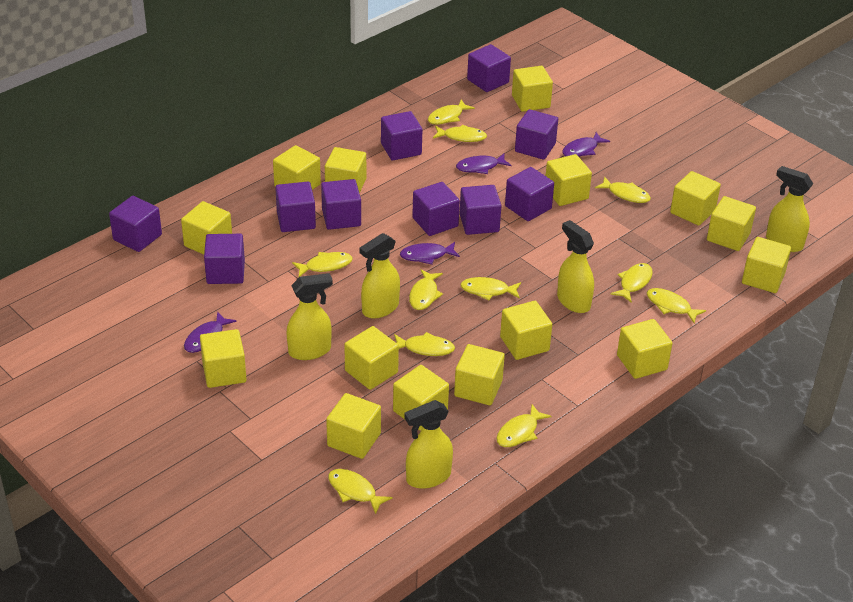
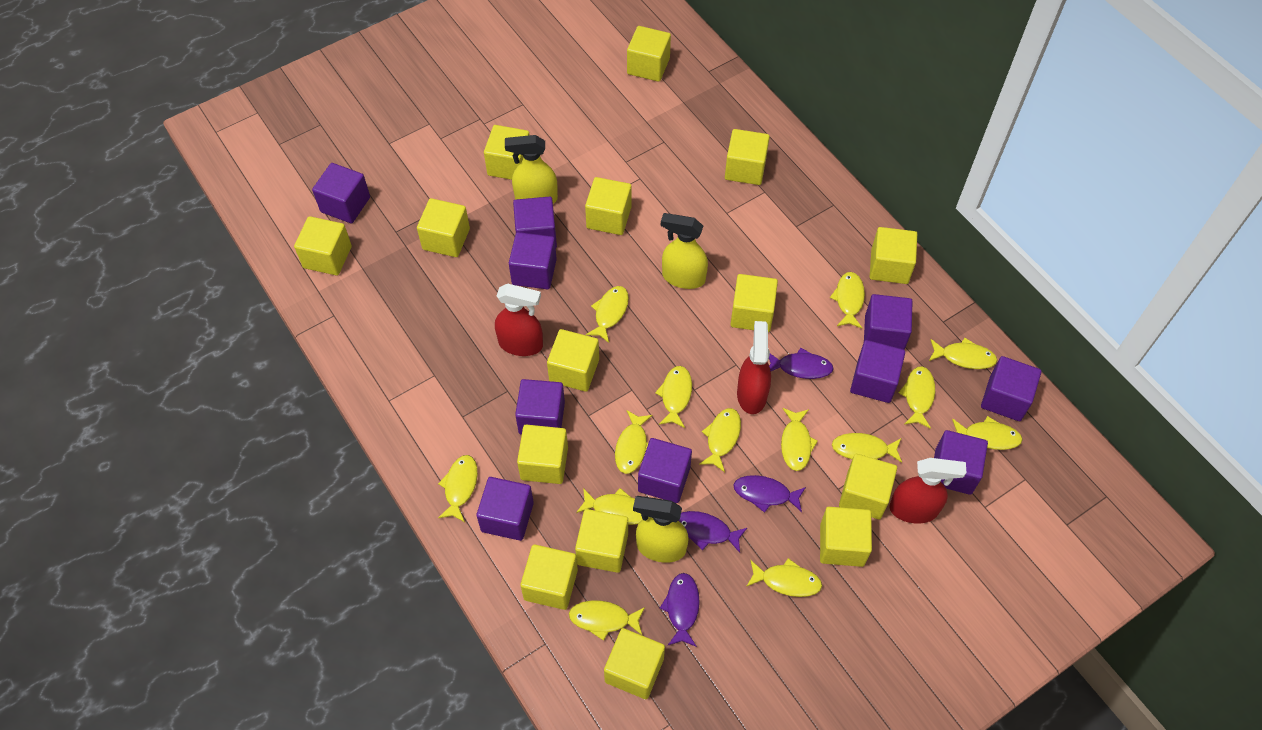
red spray bottle: none = 0 -> [495,284,543,356] [737,321,771,414] [889,458,966,523] = 3
yellow fish: [292,252,353,277] [328,469,393,514] [394,332,455,356] [409,269,443,310] [428,100,475,125] [433,125,487,142] [460,277,521,301] [496,404,552,447] [595,176,651,203] [611,263,653,303] [647,288,706,323] = 11 -> [438,455,478,522] [569,600,645,641] [576,488,643,525] [586,286,629,343] [615,410,652,474] [655,366,692,428] [699,408,741,472] [746,558,822,597] [781,408,818,471] [830,272,865,329] [832,433,902,463] [898,366,935,429] [929,338,997,369] [952,416,1023,450] = 14
yellow spray bottle: [286,273,333,360] [360,233,400,319] [404,400,453,489] [557,220,594,313] [766,166,813,252] = 5 -> [505,135,558,204] [633,496,688,563] [661,213,708,289] = 3

